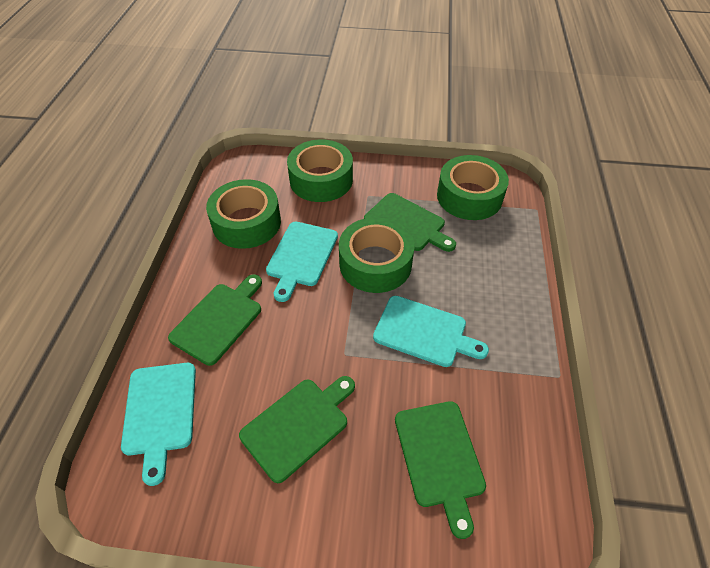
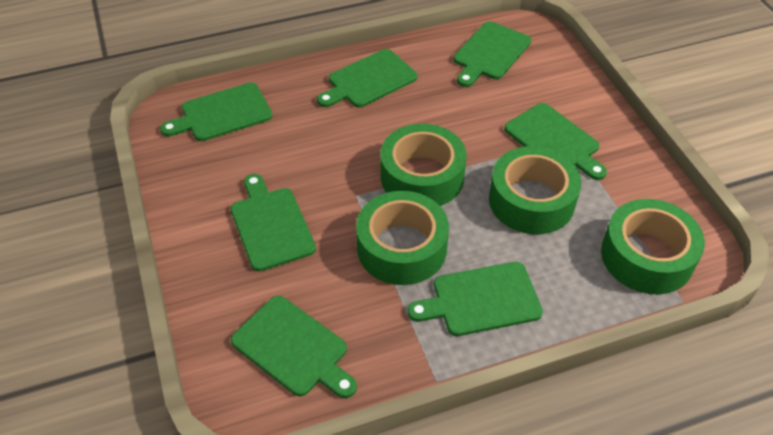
green cutting board: [168,274,262,366] [239,376,355,483] [364,193,456,252] [395,401,486,539] = 4 -> [160,83,272,141] [231,174,316,271] [231,296,357,398] [317,49,417,107] [407,262,543,336] [453,21,531,87] [504,103,607,180] = 7
turquoise cutting board: [121,363,196,486] [266,222,338,302] [373,296,489,367] = 3 -> none = 0

